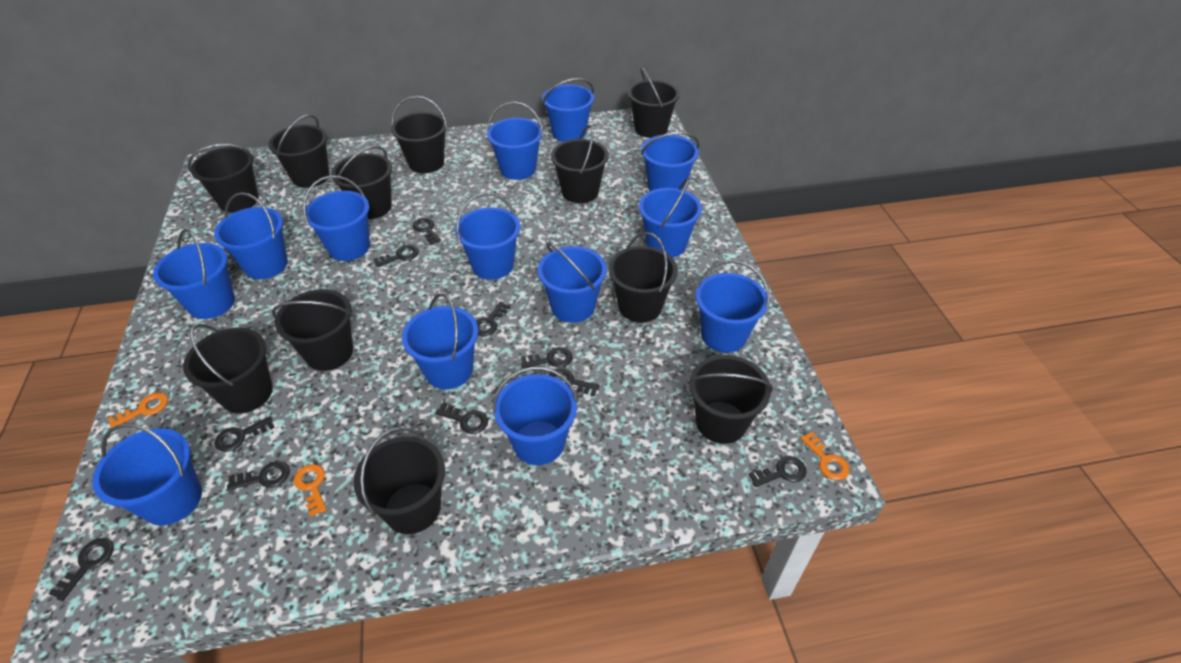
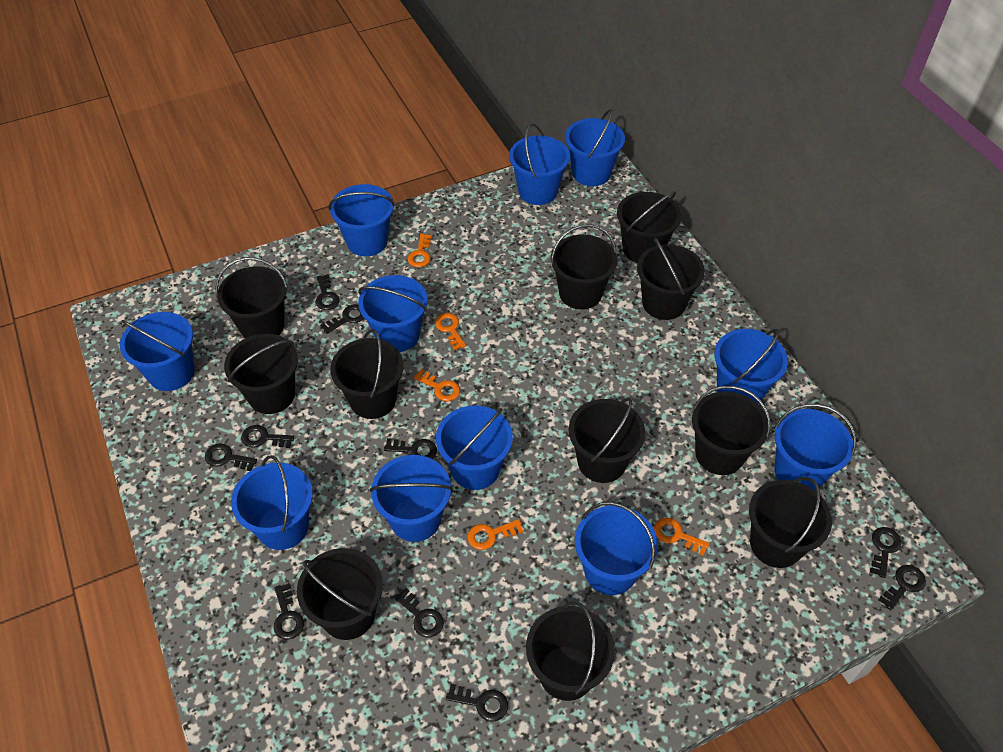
blue bucket: [93,423,202,526] [153,229,235,319] [214,192,288,279] [303,176,370,261] [402,294,478,389] [455,193,520,280] [487,102,543,180] [493,367,578,465] [538,242,607,323] [542,78,594,142] [639,178,702,258] [641,132,699,191] [696,260,770,353] = 13 -> [120,312,195,391] [231,455,313,550] [329,184,395,256] [358,275,428,352] [370,455,453,542] [436,405,513,490] [509,124,570,205] [565,109,625,186] [575,502,658,595] [714,329,788,404] [774,404,856,491] = 11
orange key: [108,392,168,428] [294,464,327,517] [800,432,850,480] = 3 -> [407,234,432,267] [414,369,460,401] [435,313,466,350] [467,519,524,550] [654,518,710,556] = 5

